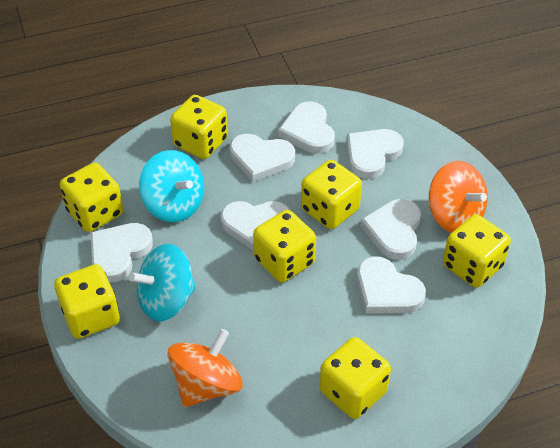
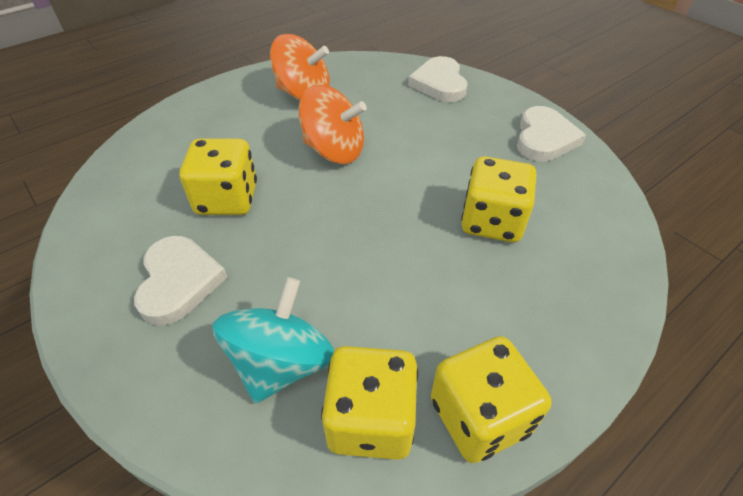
turquoise spinning top: [129,244,196,322] [139,150,204,222] = 2 -> [212,277,334,404] = 1
white heart: [91,223,153,282] [220,201,290,251] [230,134,295,182] [278,101,335,154] [347,129,403,179] [357,256,426,313] [360,199,421,260] = 7 -> [134,236,228,325] [408,56,467,102] [517,106,586,161] = 3
yellow dice: [54,264,120,339] [60,163,123,232] [170,95,228,159] [253,210,316,283] [301,160,362,229] [320,337,391,419] [443,214,511,288] = 7 -> [180,138,257,215] [321,346,418,460] [431,336,552,463] [461,156,536,242] = 4

